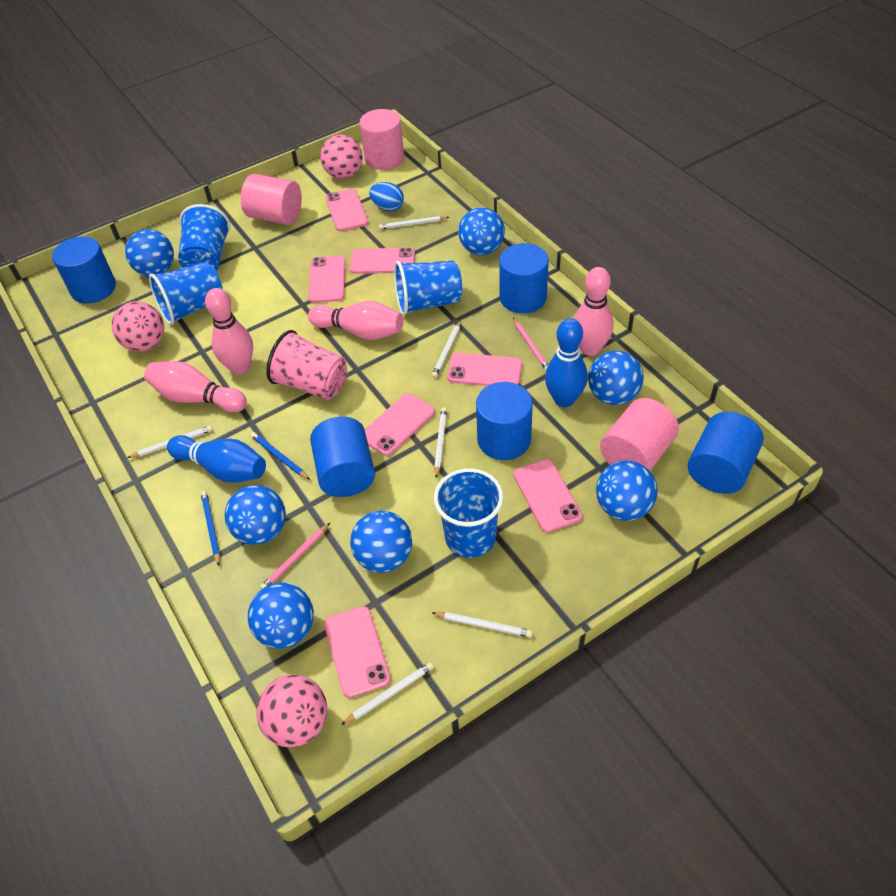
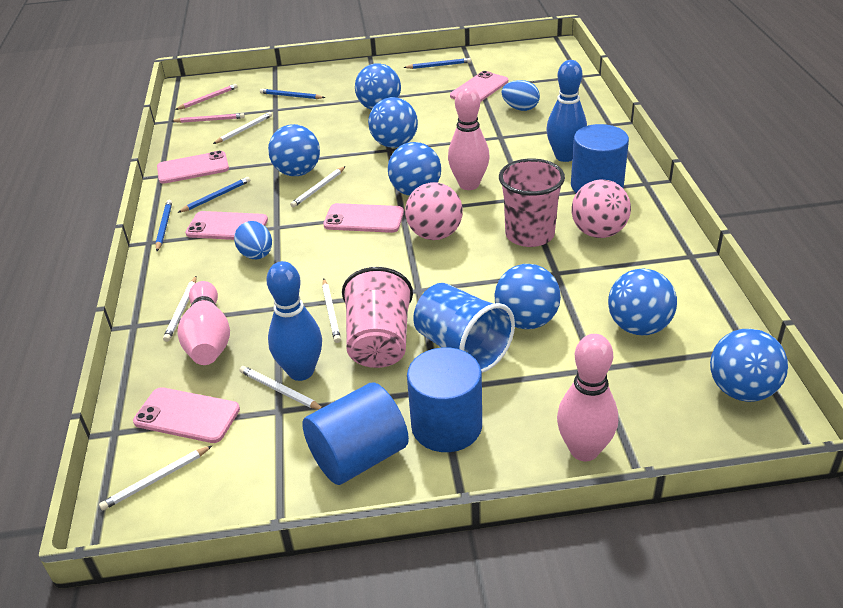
blue cup: [149,261,223,325] [178,204,231,271] [394,261,462,315] [434,468,503,558] = 4 -> [413,283,515,373] = 1
blue cylinder: [52,236,116,304] [310,417,375,497] [476,382,533,460] [499,243,549,313] [688,412,764,494] = 5 -> [302,383,409,485] [407,347,482,452] [571,124,629,193] = 3
blue egg: [369,182,404,211] = 1 -> [234,221,272,259] [501,80,540,111] = 2
blue pencil: [201,491,220,566] [250,432,310,480] = 2 -> [156,200,172,251] [177,177,250,213] [260,89,325,99] [403,58,471,69] = 4
pink ball: [111,301,164,352] [257,674,327,747] [320,134,363,179] = 3 -> [405,182,463,240] [572,179,631,238] = 2
pink bowling pin: [144,361,247,412] [205,288,253,375] [308,301,403,340] [574,267,613,356] = 4 -> [178,281,230,365] [448,86,489,190] [557,334,618,461] = 3
pink cup: [266,330,347,400] = 1 -> [342,267,413,368] [499,158,565,247] = 2
pink cylinder: [241,174,302,225] [359,109,404,170] [600,398,679,470] = 3 -> none = 0
pink phone: [308,256,345,303] [324,606,391,698] [325,189,368,231] [350,248,415,274] [365,393,435,456] [447,353,522,386] [513,459,582,532] = 7 -> [133,387,240,443] [157,151,229,184] [185,211,268,240] [323,203,404,233] [450,71,508,102] = 5

